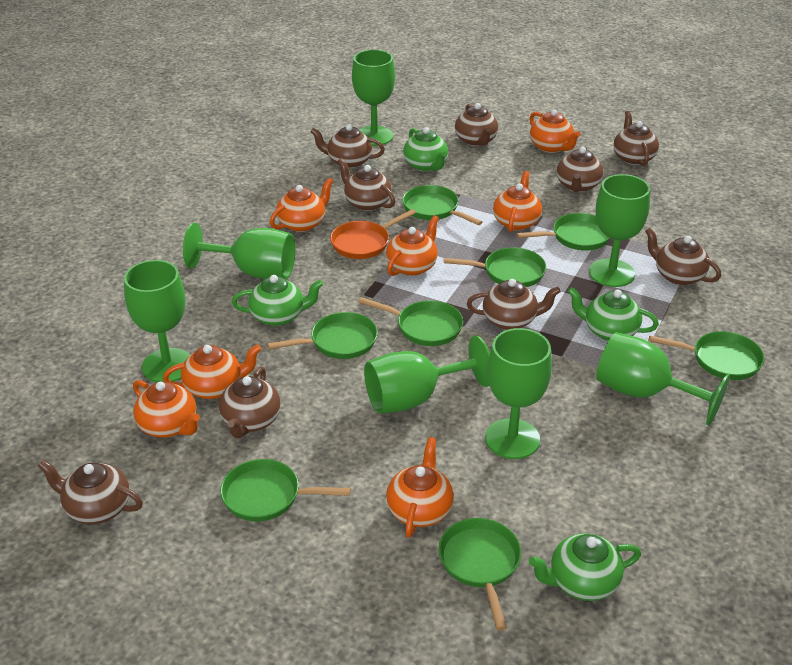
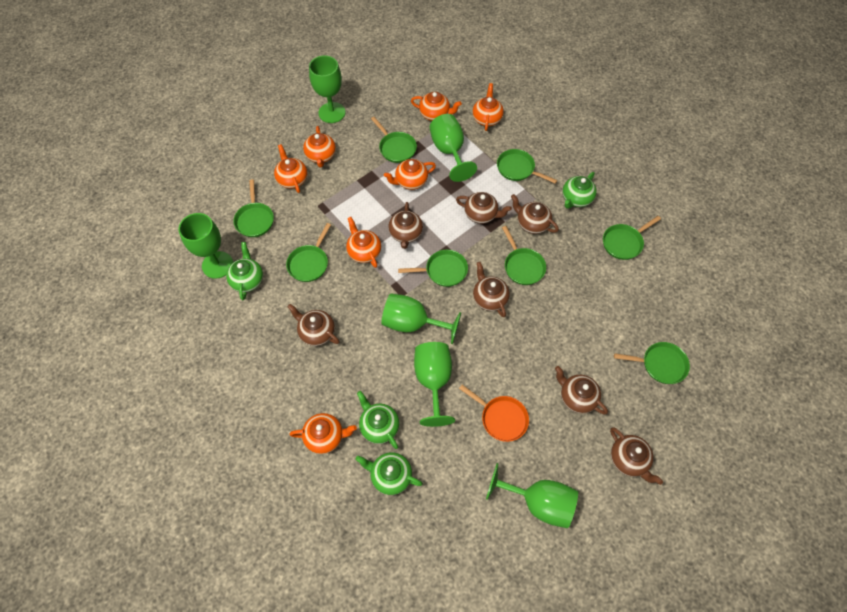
brown teapot: [38,460,143,524] [219,367,281,438] [311,124,385,168] [338,158,395,211] [455,103,498,146] [467,279,561,330] [557,146,603,192] [613,111,659,166] [645,228,721,285] = 9 -> [287,304,339,346] [389,202,423,249] [456,192,512,224] [473,262,510,317] [511,194,559,234] [555,366,608,415] [610,428,663,485] = 7
green goblet: [124,260,190,382] [183,223,295,279] [352,50,395,146] [364,336,490,414] [485,328,552,459] [589,174,650,287] [596,332,730,425] = 7 -> [178,213,233,279] [309,55,345,123] [381,293,461,344] [414,342,455,427] [430,114,477,182] [486,463,578,528] = 6

